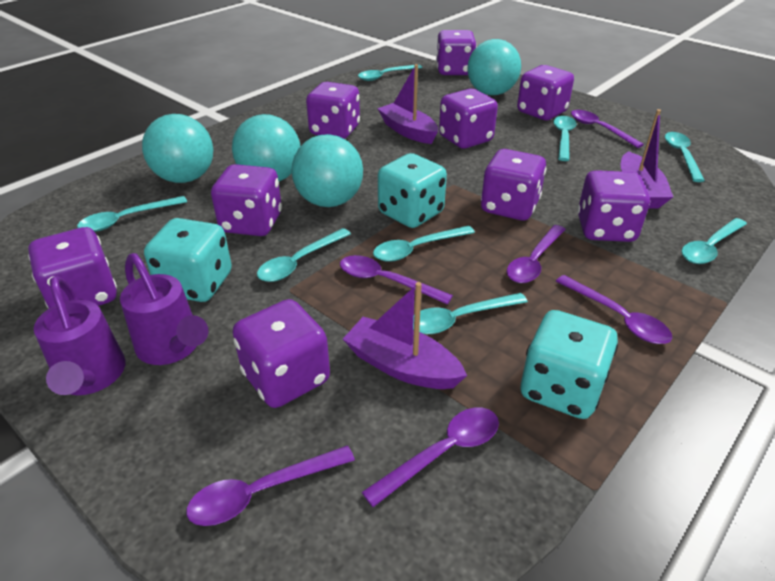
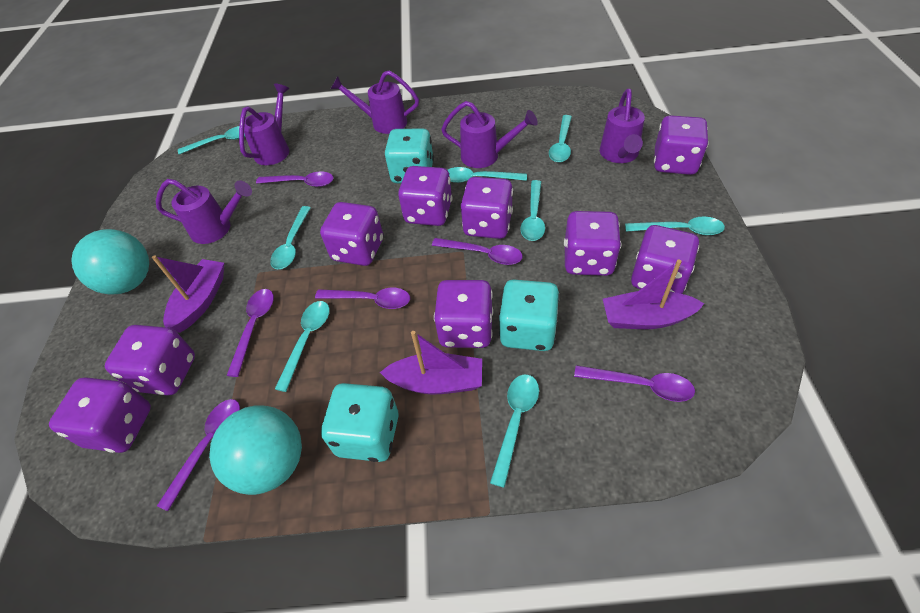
purple watering can: [34,276,126,395] [120,253,208,365] = 2 -> [156,179,252,244] [239,83,289,165] [331,71,419,134] [441,101,538,168] [600,89,645,163] = 5
turquoise ball: [142,114,213,183] [232,114,300,182] [291,134,363,207] [467,39,521,95] = 4 -> [71,229,149,295] [209,406,302,495] = 2

